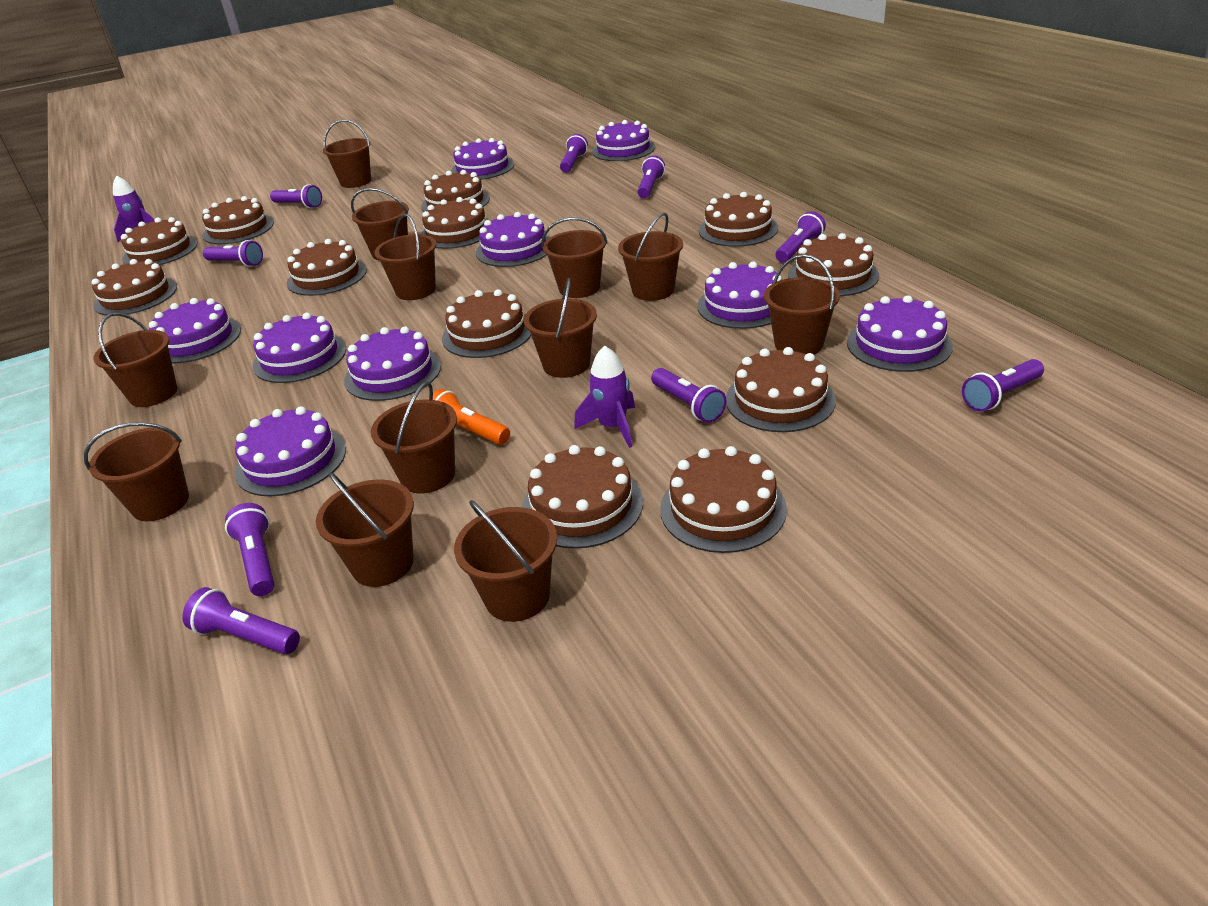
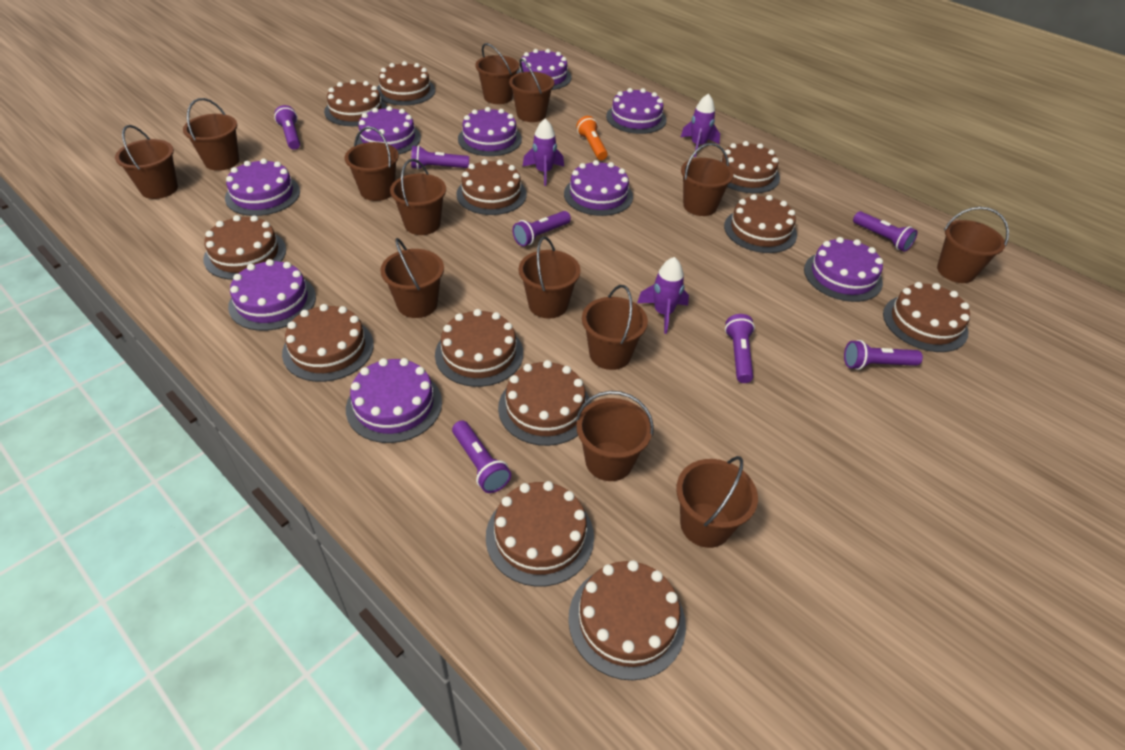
brown bucket: [84,422,189,521] [93,312,178,407] [316,472,414,587] [323,120,371,188] [351,188,409,261] [371,381,457,494] [374,214,437,300] [454,500,557,622] [524,278,597,378] [542,217,608,298] [618,213,683,301] [764,254,840,355] = 12 -> [115,125,178,199] [183,98,239,171] [345,127,399,201] [380,238,444,318] [390,159,446,235] [475,43,519,104] [509,59,554,122] [519,237,580,319] [576,391,654,481] [582,285,648,370] [676,456,758,548] [681,143,734,216] [937,207,1009,283] = 13
purple flashlight: [182,587,300,654] [203,240,263,267] [225,503,275,596] [270,184,322,208] [560,134,588,173] [637,155,665,198] [651,368,726,423] [776,211,826,262] [962,359,1044,412] = 9 -> [274,105,300,150] [411,145,469,169] [452,420,511,493] [512,211,571,246] [725,314,755,383] [844,340,923,370] [853,211,918,252] = 7
purple rocket: [113,175,155,242] [574,346,635,448] = 2 -> [522,118,564,186] [637,257,689,334] [681,93,720,157] = 3

